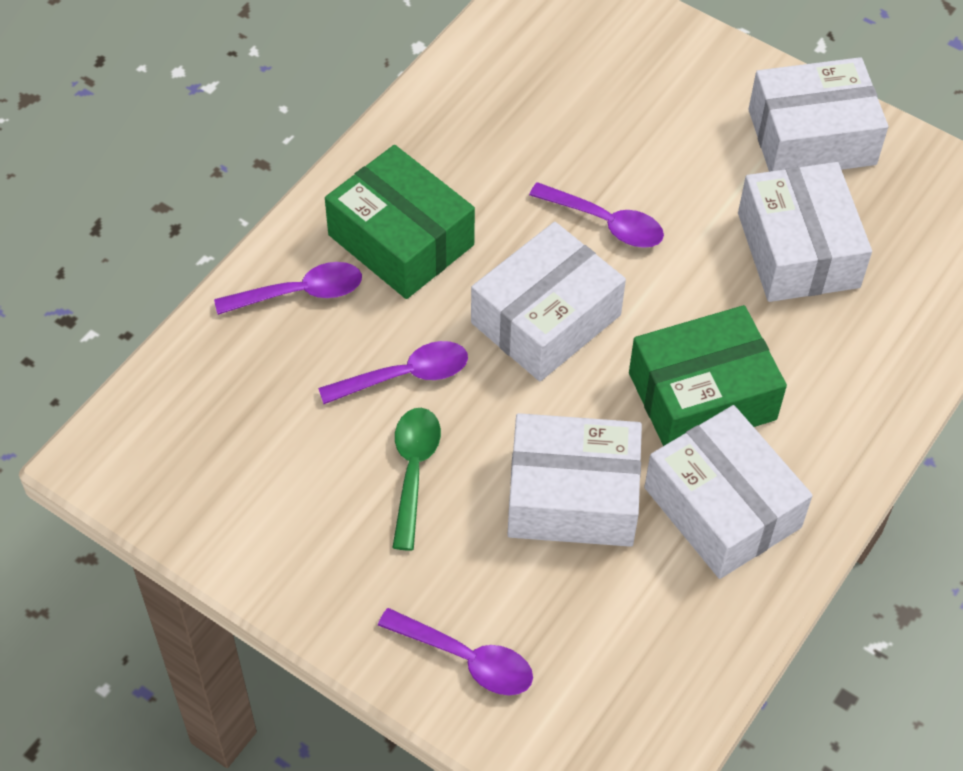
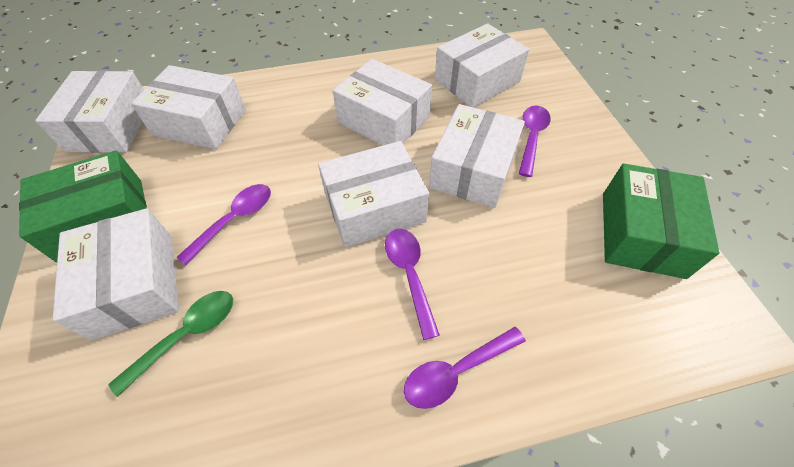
white box: [471,222,626,381] [508,413,642,547] [644,405,813,579] [738,162,872,302] [748,57,888,172] = 5 -> [35,71,144,153] [53,208,179,341] [131,65,246,149] [318,141,429,247] [333,59,432,145] [429,104,525,208] [435,23,529,108] = 7

